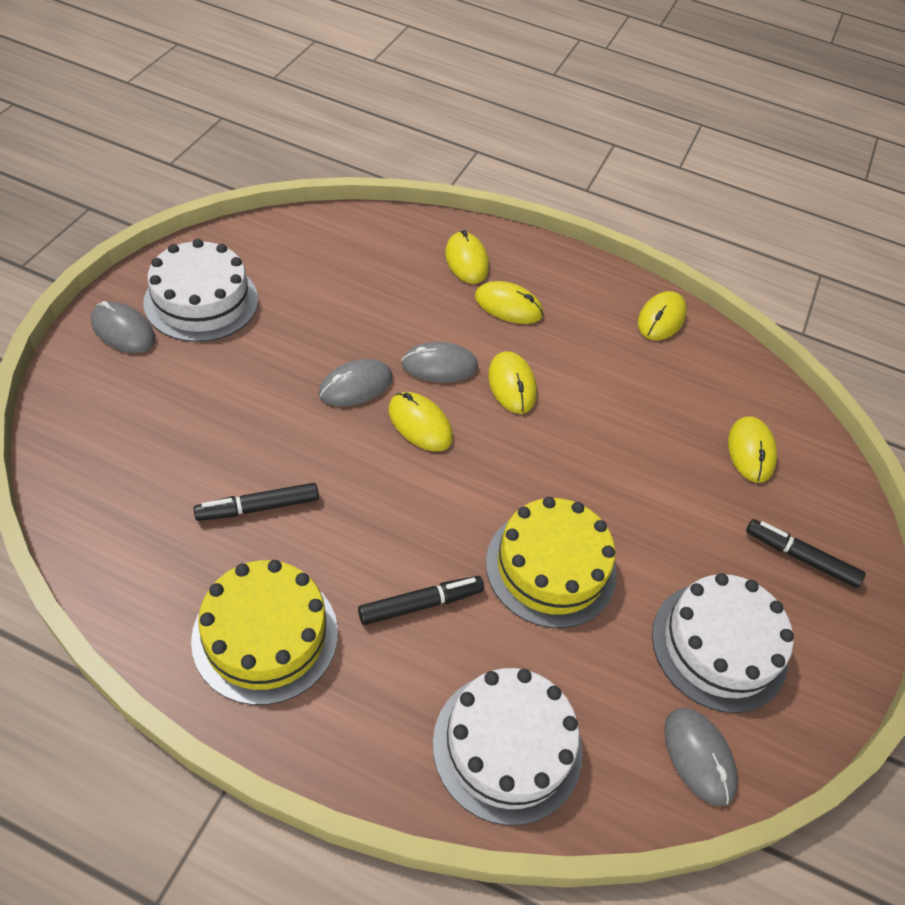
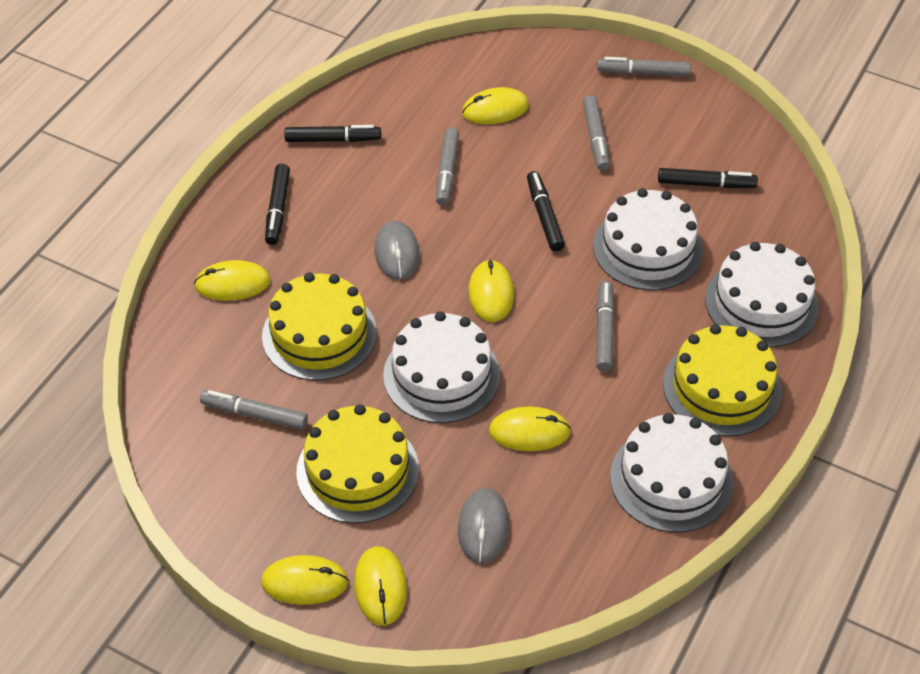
black marker: [193,483,319,521] [358,576,484,625] [746,519,865,588] = 3 -> [265,164,290,245] [284,125,381,142] [527,171,565,251] [658,168,758,188] = 4
grey marker: none = 0 -> [200,390,308,430] [436,127,459,205] [583,95,610,171] [596,281,615,371] [597,57,691,76] = 5
grey mouse: [91,301,155,353] [319,359,393,406] [401,342,478,383] [664,707,738,806] = 4 -> [374,221,419,280] [458,488,509,564] = 2
white cake: [143,239,258,342] [433,668,583,826] [652,573,794,713] = 3 -> [383,311,500,423] [593,188,703,290] [610,413,734,533] [705,242,819,348] = 4
yellow cake: [191,560,338,705] [486,497,617,628] = 2 -> [262,273,377,380] [296,404,419,523] [663,324,782,437] = 3

